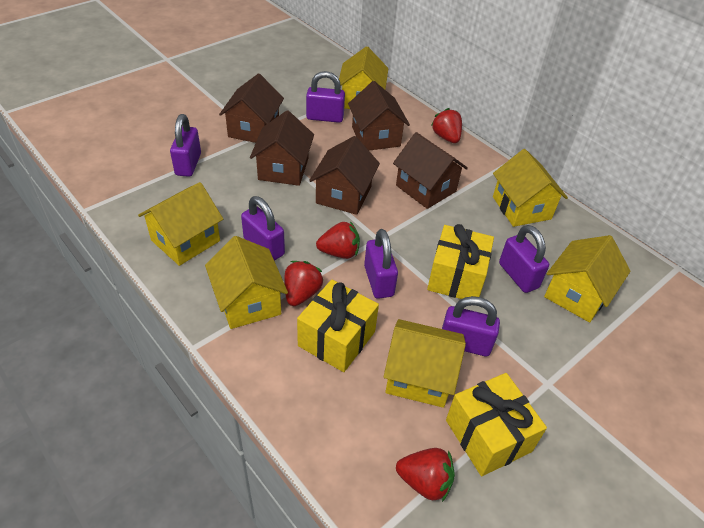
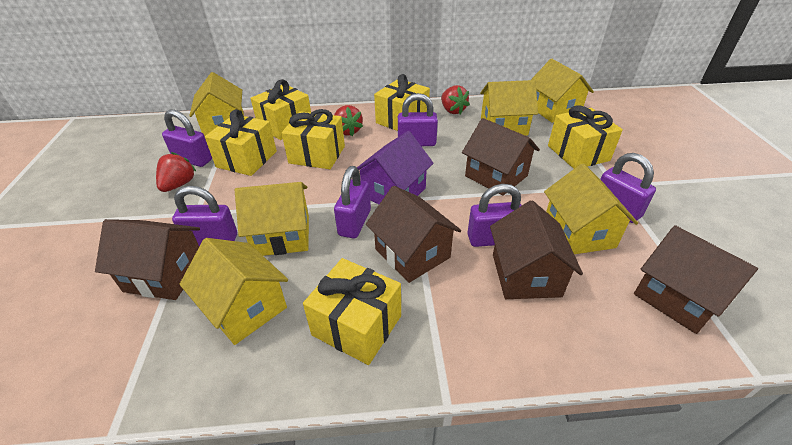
purple house: none = 0 -> [357,131,434,204] = 1
red strawberry: [285,261,323,306] [316,221,360,259] [396,448,455,502] [431,108,462,143] = 4 -> [156,152,197,192] [334,105,363,136] [441,85,470,114] = 3
yellow gift: [297,280,379,372] [427,224,494,299] [446,373,547,476] = 3 -> [205,109,277,176] [250,79,311,140] [282,109,345,169] [303,258,401,365] [374,74,430,131] [548,105,623,169] = 6

